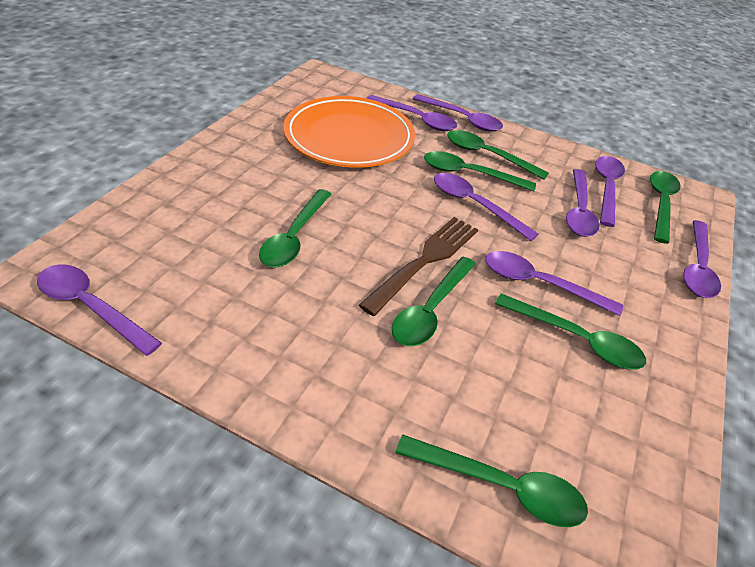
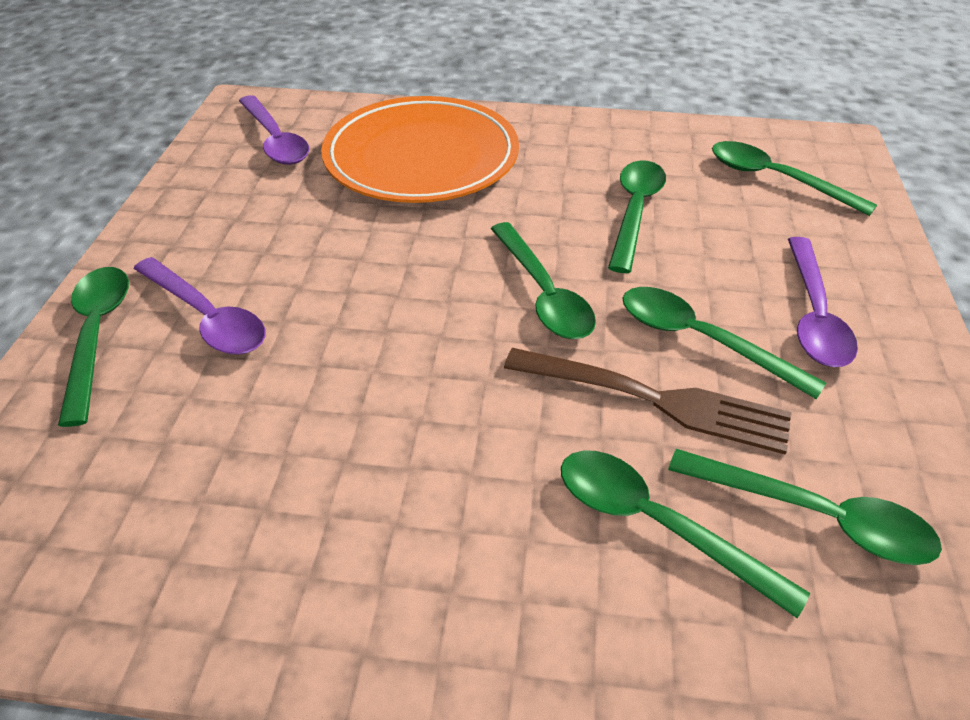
purple spoon: [37,264,162,356] [367,95,457,131] [413,94,503,132] [434,173,539,241] [485,251,623,316] [566,169,599,237] [595,156,625,227] [683,220,721,298] = 8 -> [133,257,266,355] [239,95,309,165] [788,237,858,367] = 3

